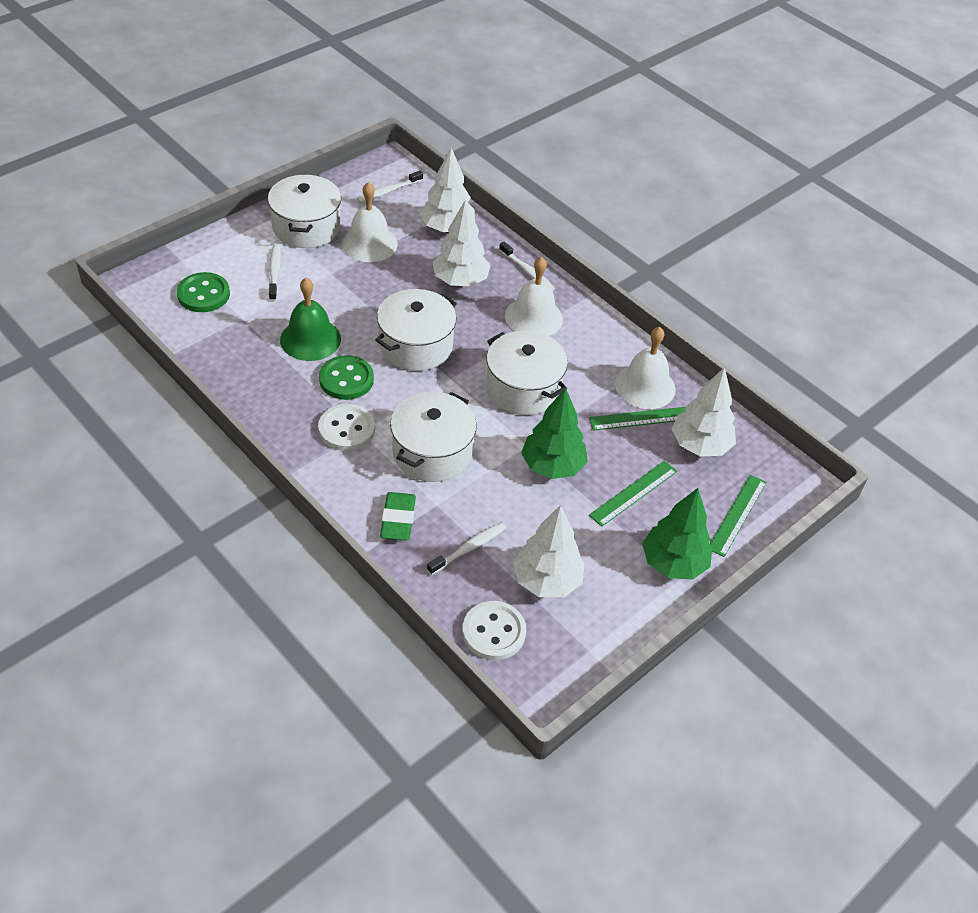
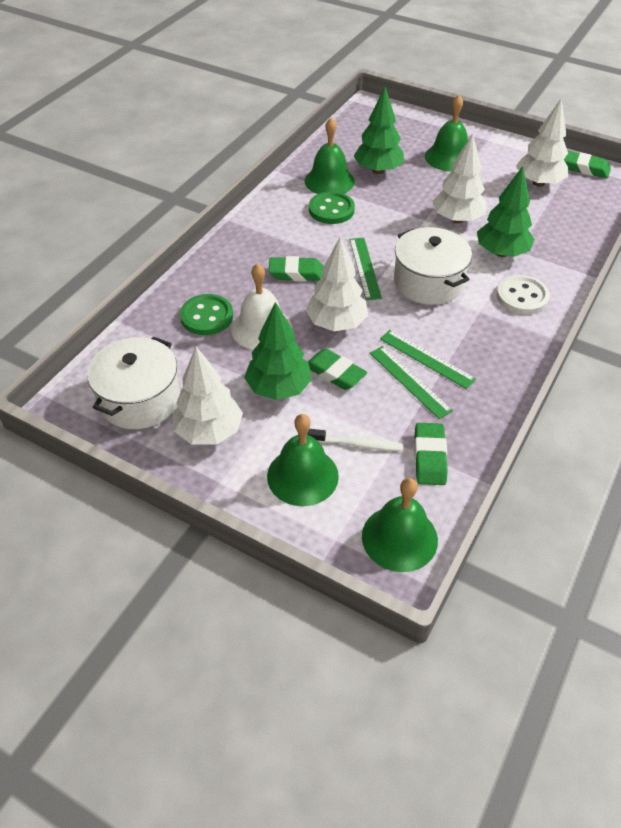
green bell: [280,278,341,361] = 1 -> [267,414,339,506] [304,118,355,194] [362,478,438,572] [425,95,468,171] = 4
green eraser: [380,492,416,540] = 1 -> [268,256,324,281] [308,349,367,390] [414,423,448,485] [564,151,611,178] = 4
green tree: [521,388,588,479] [642,488,712,580] = 2 -> [244,302,312,400] [354,87,404,174] [477,166,534,257] = 3
white bell: [342,182,398,262] [505,257,563,336] [615,327,676,409] = 3 -> [231,263,292,350] = 1
white button: [318,404,375,451] [462,601,526,660] = 2 -> [496,275,550,315] = 1
white pot: [268,174,341,248] [375,289,457,371] [390,392,477,482] [486,331,568,415] = 4 -> [87,337,180,429] [394,227,472,305] = 2
white toothbrush: [269,245,281,301] [357,171,423,203] [427,522,507,575] [499,242,555,291] = 4 -> [307,429,403,451] = 1

